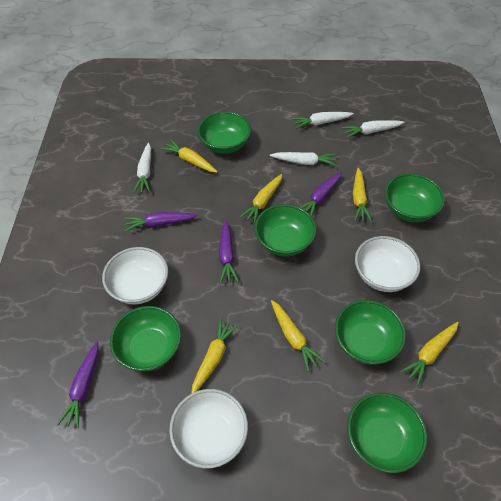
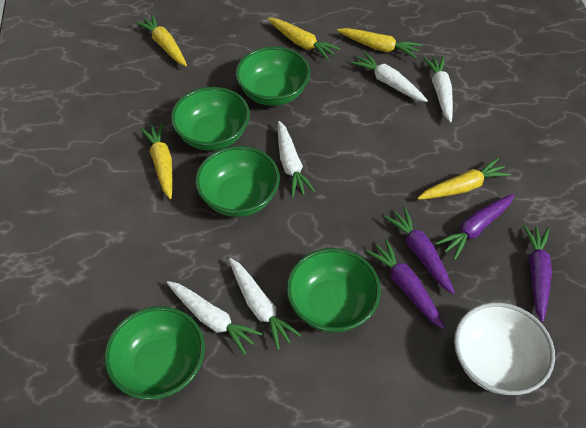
green bowl: [110,306,181,371] [198,112,251,154] [255,204,316,256] [335,300,406,365] [347,393,427,473] [385,173,445,222] = 6 -> [105,306,205,400] [171,87,250,151] [195,146,280,217] [236,47,310,106] [287,248,381,333] = 5
white bowl: [102,247,168,304] [169,389,248,468] [355,236,420,292] = 3 -> [454,302,555,395] = 1
white carrot: [133,143,151,193] [270,152,337,166] [292,112,354,129] [342,120,404,138] = 4 -> [167,281,262,355] [229,258,301,350] [278,121,316,198] [351,52,428,102] [423,56,453,122] = 5
yellow carrot: [161,140,218,173] [191,318,239,394] [240,174,283,224] [271,300,325,372] [353,168,372,222] [400,322,459,386] = 6 -> [135,14,187,66] [140,123,172,199] [268,18,340,60] [337,28,422,58] [418,158,511,200] = 5

